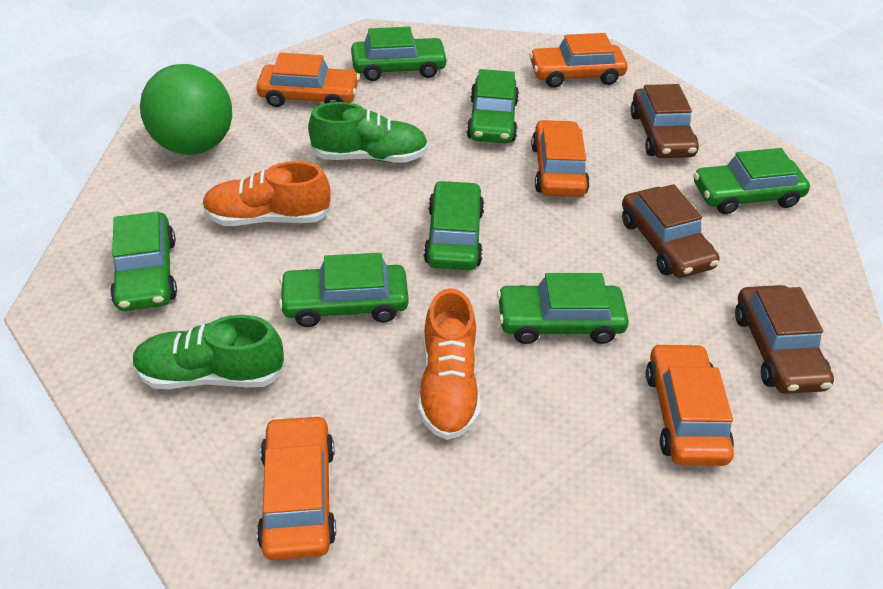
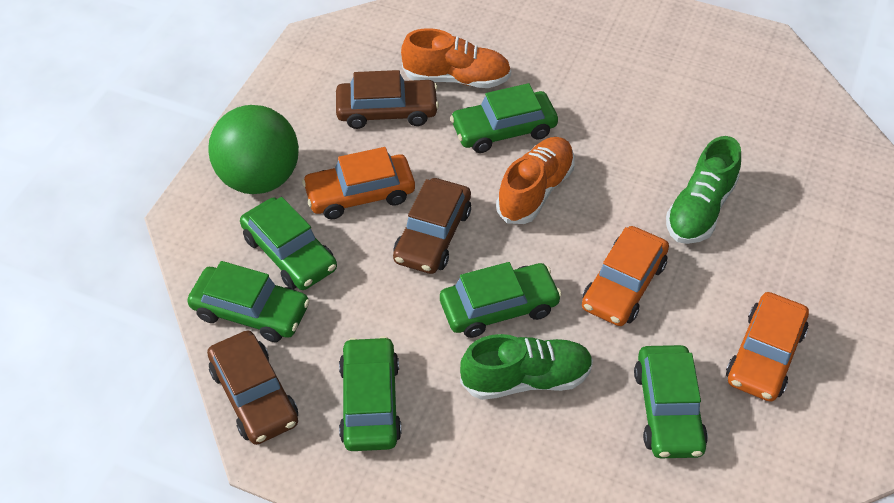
green car: [110,211,177,311] [279,253,409,327] [351,27,448,81] [423,180,484,270] [466,69,519,143] [497,273,629,344] [694,148,810,214] = 7 -> [187,261,310,342] [240,197,337,290] [339,336,402,451] [440,262,562,338] [450,83,558,153] [634,345,708,458] = 6
orange car: [256,52,360,107] [257,414,336,560] [529,33,628,88] [531,120,590,197] [646,343,734,466] = 5 -> [302,147,415,219] [582,226,669,326] [726,292,809,402] = 3

